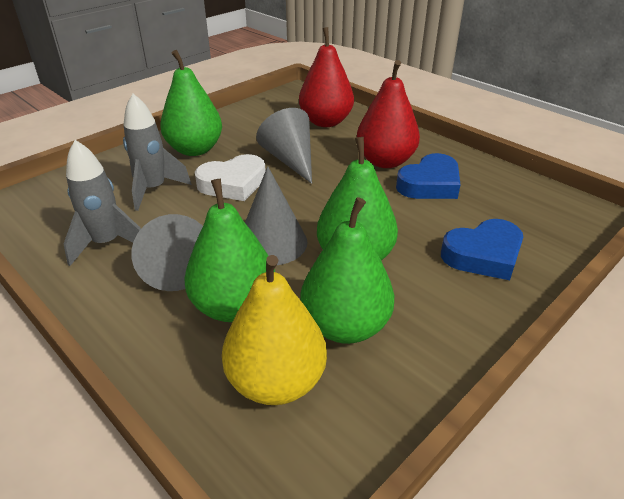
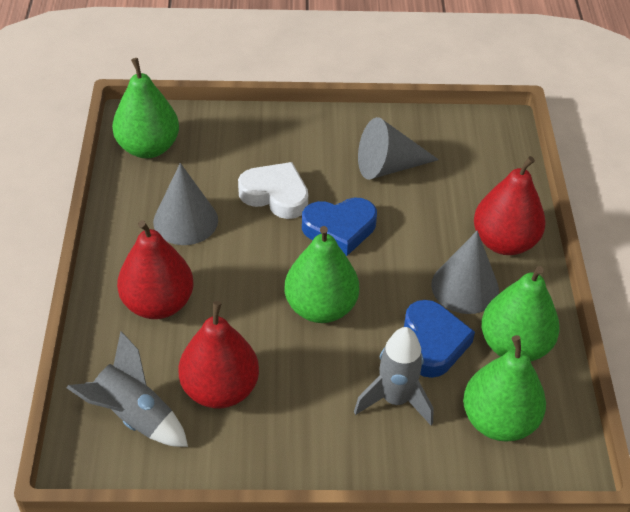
red pear: [299,27,354,127] [357,60,420,168] = 2 -> [117,220,194,319] [179,301,259,409] [474,156,546,255] = 3
yellow pear: [222,255,327,405] = 1 -> none = 0

